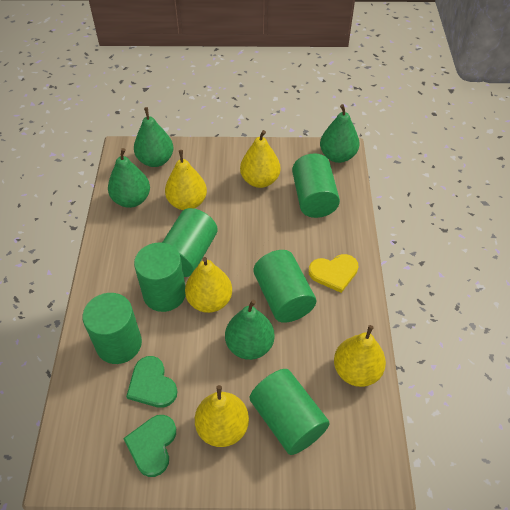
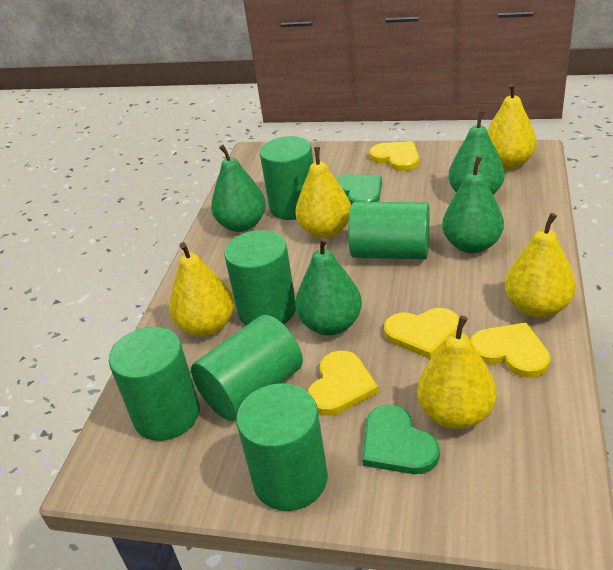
yellow heart: [308,254,359,293] = 1 -> [308,351,379,416] [369,141,419,171] [384,308,459,359] [470,323,550,378] = 4

